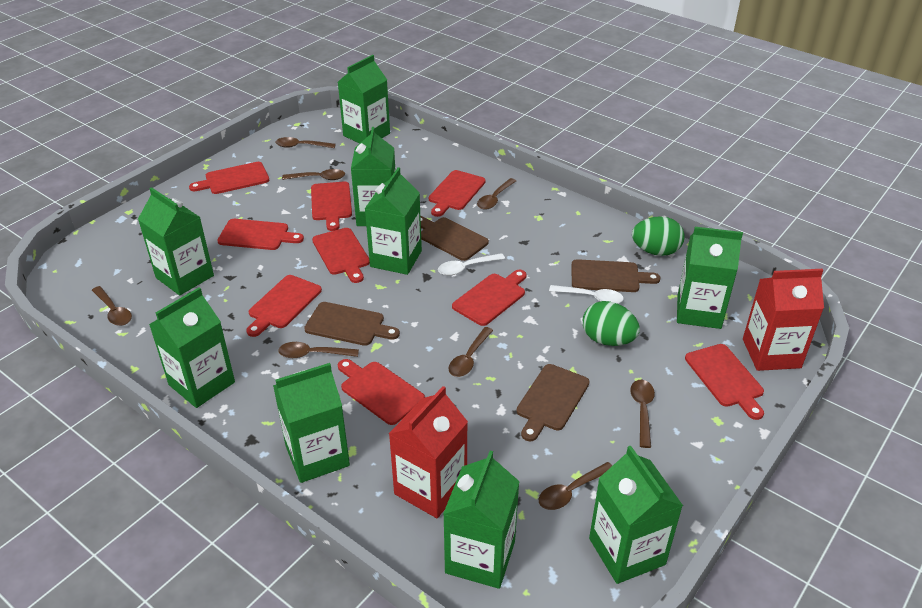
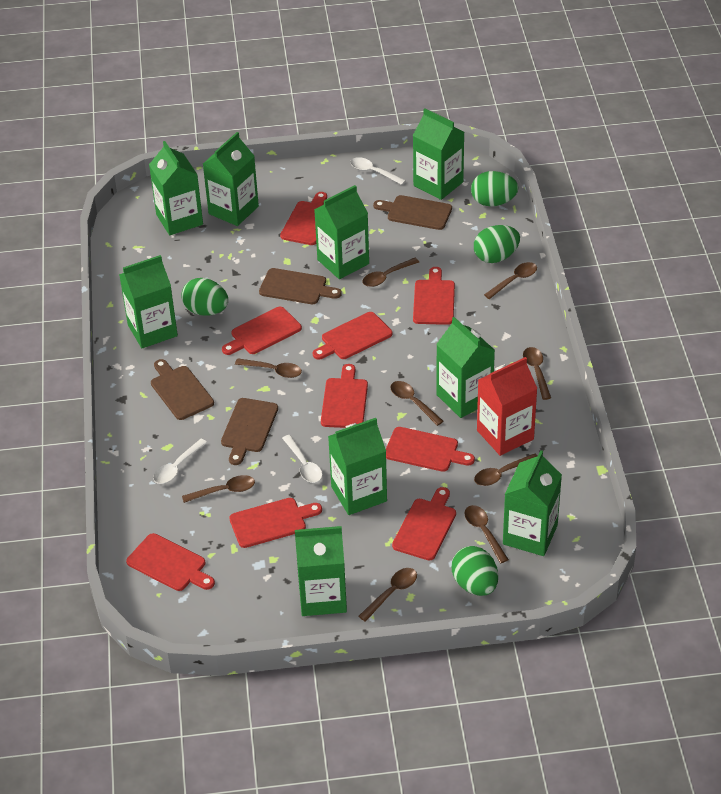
brown spoon: [92,286,132,326] [276,137,336,148] [278,342,359,358] [282,169,345,180] [448,327,493,377] [477,178,516,210] [539,462,612,510] [630,380,655,448] = 8 -> [182,475,255,503] [235,358,302,378] [359,568,417,622] [362,258,419,287] [390,381,443,426] [464,505,509,563] [474,454,538,486] [484,262,537,299] [523,347,551,400] = 9
green egg: [583,301,640,346] [632,216,685,256] = 2 -> [181,278,228,316] [452,546,498,596] [471,171,519,206] [474,225,520,263] = 4
red carton: [389,386,468,518] [743,269,824,371] = 2 -> [477,357,538,456] = 1
white spoon: [438,253,505,275] [549,285,624,304] = 2 -> [153,439,207,484] [282,435,322,483] [350,157,406,185] = 3

